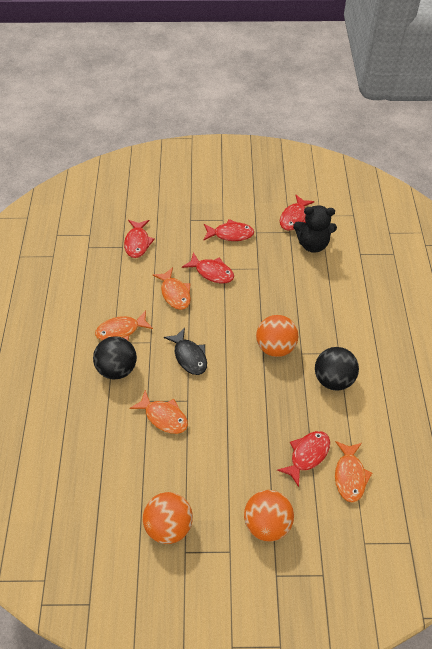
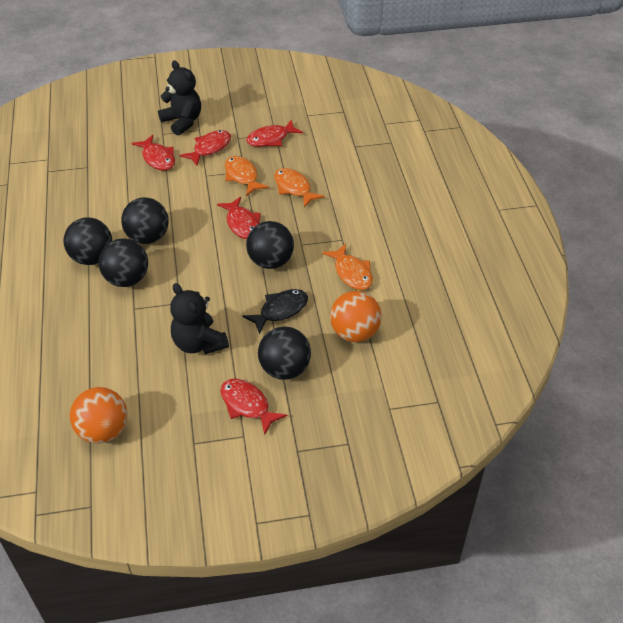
black ball: [93,336,137,380] [315,347,359,391] = 2 -> [64,218,112,265] [99,238,148,287] [121,198,169,244] [246,221,294,269] [258,326,311,380] = 5
black teddy bear: [293,205,337,253] = 1 -> [158,60,201,136] [170,283,229,354] = 2
orange ball: [143,492,193,544] [244,490,294,542] [256,315,298,357] = 3 -> [70,387,127,444] [330,291,381,342] = 2
orange fish: [95,311,153,341] [129,390,188,434] [153,267,191,310] [335,441,372,503] = 4 -> [225,156,269,196] [274,168,325,208] [322,243,373,290] = 3

